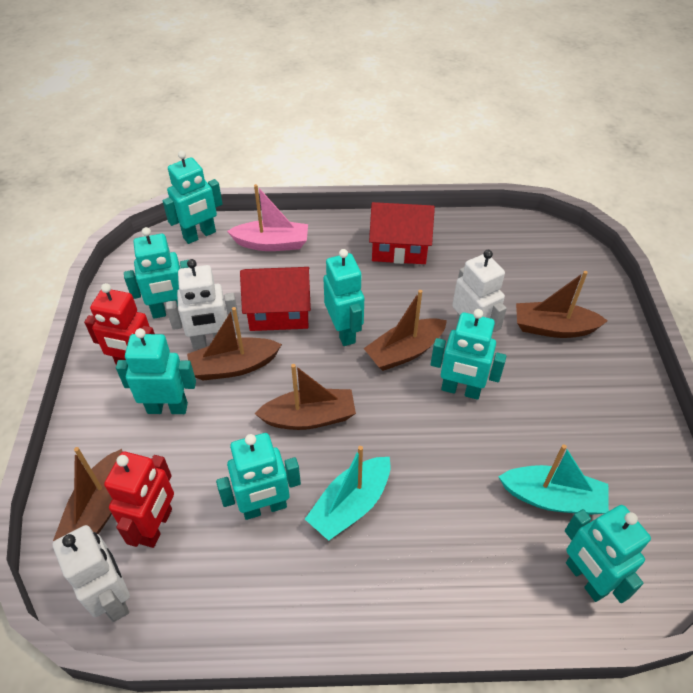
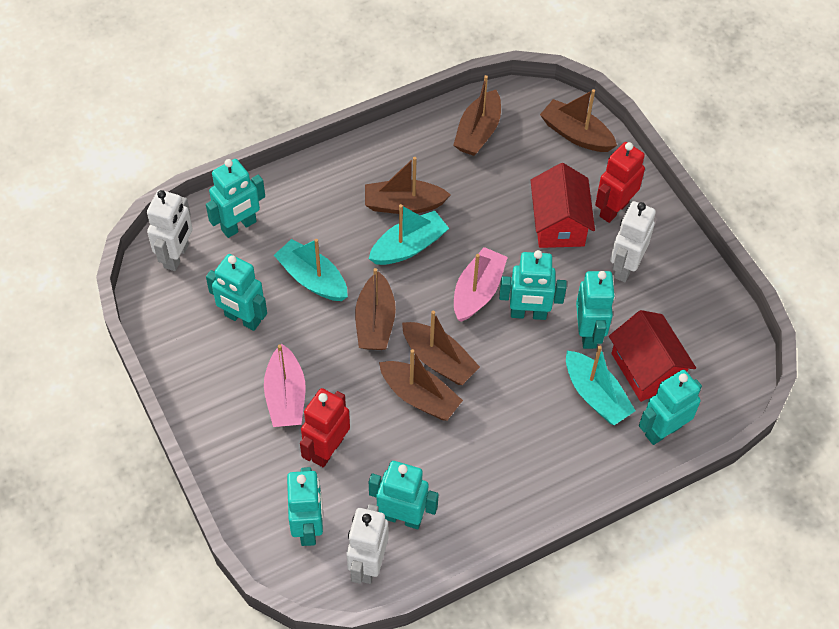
brown boat: [53,447,123,541] [187,307,282,381] [254,364,356,430] [364,290,447,371] [516,271,608,338] = 5 -> [355,268,396,350] [365,157,451,214] [379,349,463,421] [402,311,480,385] [453,75,501,156] [540,89,617,152] = 6
pink boat: [227,184,308,251] = 1 -> [264,344,305,427] [454,247,508,322] = 2
turquoise boat: [305,446,390,541] [498,445,609,515] = 2 -> [274,239,348,301] [369,204,449,265] [566,345,636,425] = 3

